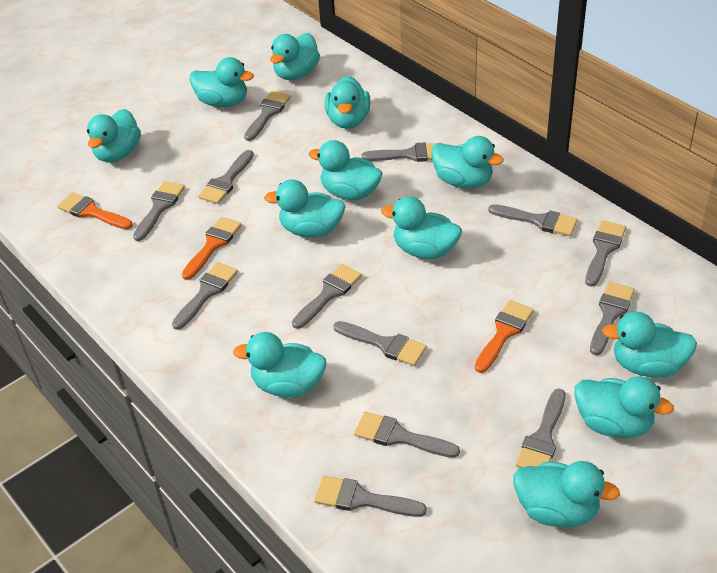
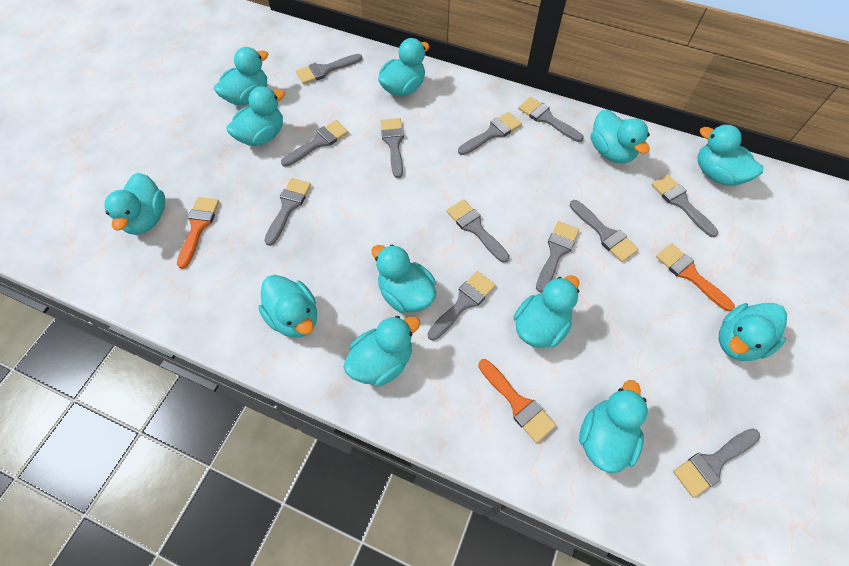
grey brush: [133,181,185,241] [172,262,238,330] [198,150,254,204] [244,91,291,141] [292,264,362,329] [314,476,427,517] [333,321,427,366] [354,412,460,458] [361,142,437,162] [488,204,578,236] [516,389,566,468] [585,221,626,287] [590,282,634,355] = 13 -> [264,178,311,246] [281,120,349,167] [296,54,363,84] [381,118,404,178] [427,271,496,340] [447,199,509,263] [458,112,522,155] [518,97,584,142] [536,221,579,293] [570,200,639,262] [651,175,719,237] [673,428,760,497] = 12

